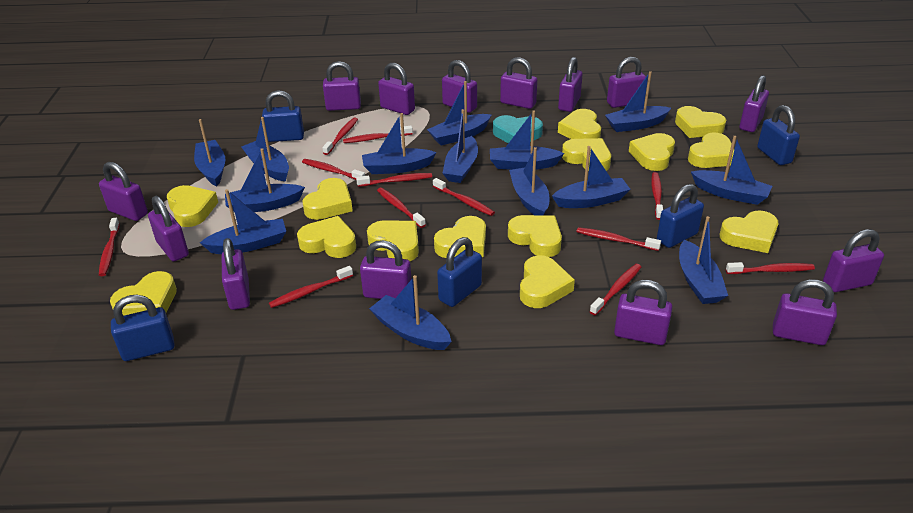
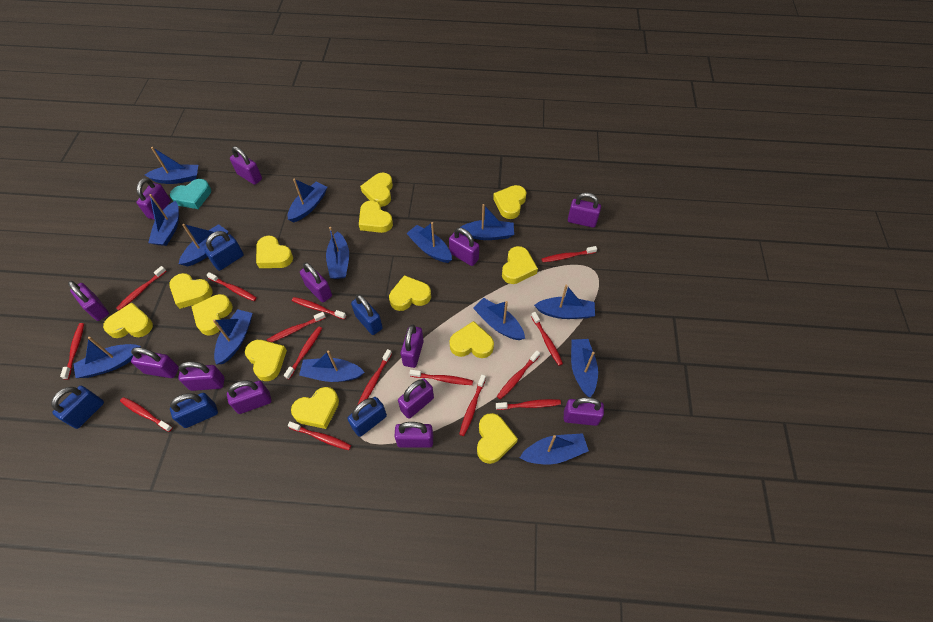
purple padlock: [99,162,148,221] [148,196,189,261] [222,238,250,310] [323,61,361,111] [360,240,411,299] [378,63,415,115] [442,60,477,113] [500,57,537,109] [558,57,583,112] [607,57,646,108] [614,280,672,345] [740,75,769,132] [773,279,837,345] [823,229,884,292] = 14 -> [68,281,109,321] [131,347,179,378] [136,178,171,220] [178,362,225,391] [227,380,271,414] [230,146,262,185] [300,262,332,302] [395,422,433,448] [398,379,434,419] [401,324,424,368] [449,228,479,266] [564,397,604,426] [568,192,601,228] = 13
red toothbrush: [99,218,120,276] [269,266,353,308] [302,159,365,180] [322,118,358,155] [343,125,413,143] [356,173,432,187] [377,188,426,228] [433,178,495,216] [577,227,661,251] [590,264,641,315] [651,172,663,220] [726,262,815,274] = 12 -> [60,323,84,380] [116,266,166,310] [120,397,173,432] [207,272,257,301] [267,312,326,342] [284,326,322,379] [288,421,351,450] [292,297,346,320] [358,349,392,404] [409,370,473,385] [459,375,486,436] [496,399,561,410] [497,351,540,399] [531,312,563,366] [542,246,597,262] = 15
yellow heart: [110,271,177,316] [167,185,218,227] [297,216,356,258] [303,178,353,220] [367,220,419,261] [434,216,486,258] [508,215,562,257] [520,255,575,308] [558,109,601,139] [562,138,611,171] [629,133,675,171] [675,106,726,138] [688,132,734,168] [720,210,779,253] = 14 -> [103,302,153,338] [169,273,213,309] [191,294,233,336] [245,340,287,381] [256,236,293,268] [291,387,339,429] [359,200,393,233] [360,173,393,207] [389,275,431,311] [449,321,494,358] [477,413,518,464] [493,185,527,219] [502,246,538,284] = 13

